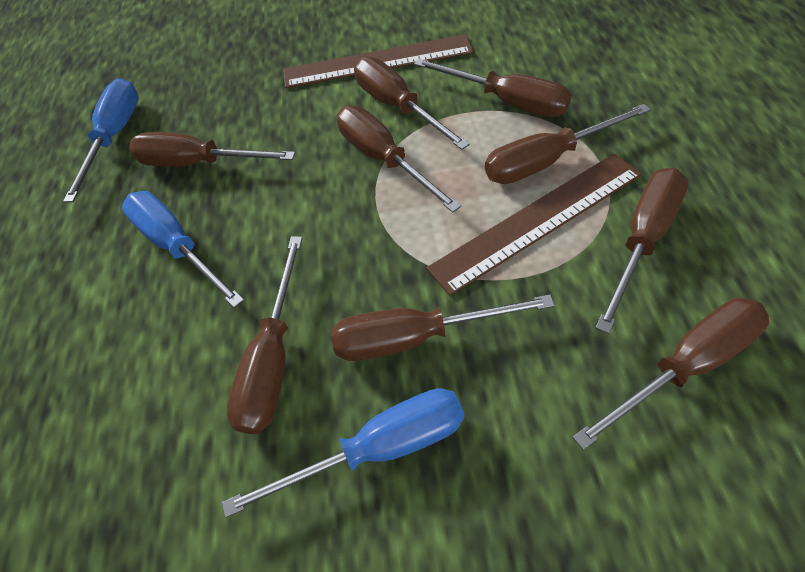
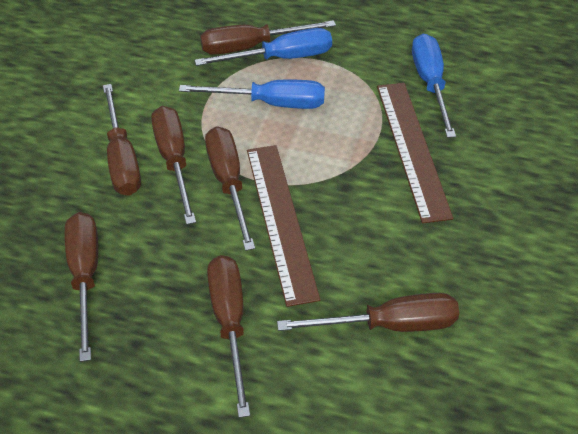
brown screwdriver: [129,132,295,167] [227,236,303,434] [331,295,555,361] [337,106,461,213] [354,57,470,150] [414,58,572,117] [485,104,651,184] [572,298,769,450] [595,168,688,334] = 9 -> [65,212,98,362] [103,84,141,196] [151,106,196,225] [200,20,336,55] [205,126,255,251] [207,255,250,418] [277,293,459,332] = 7

